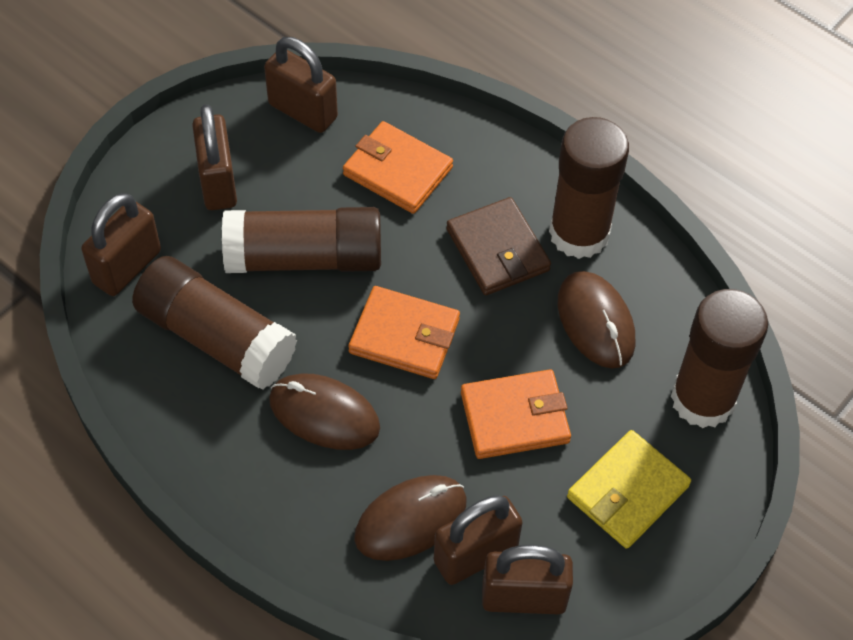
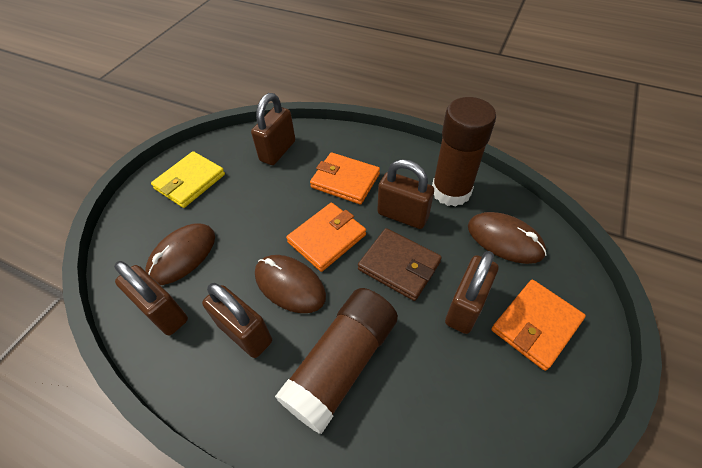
brown glue stick: [132,256,297,390] [222,207,381,273] [549,117,629,259] [671,289,768,428] = 4 -> [275,288,398,434] [432,97,496,207] = 2

